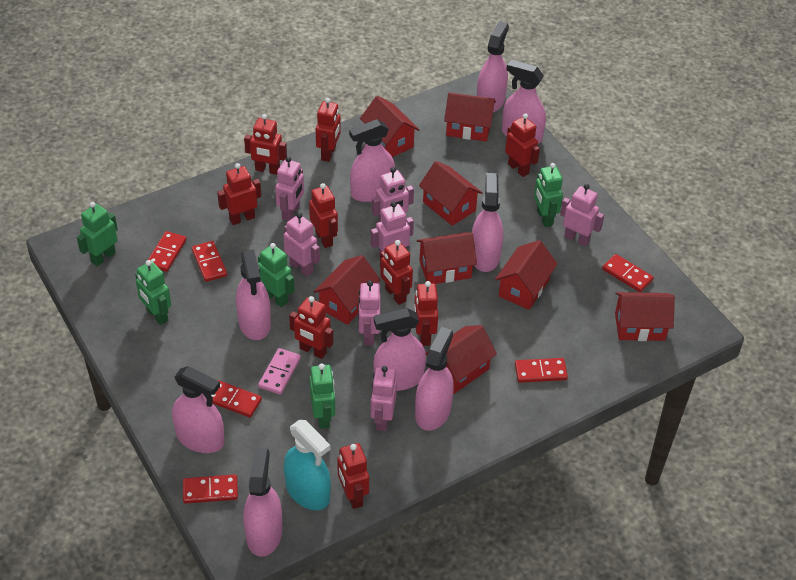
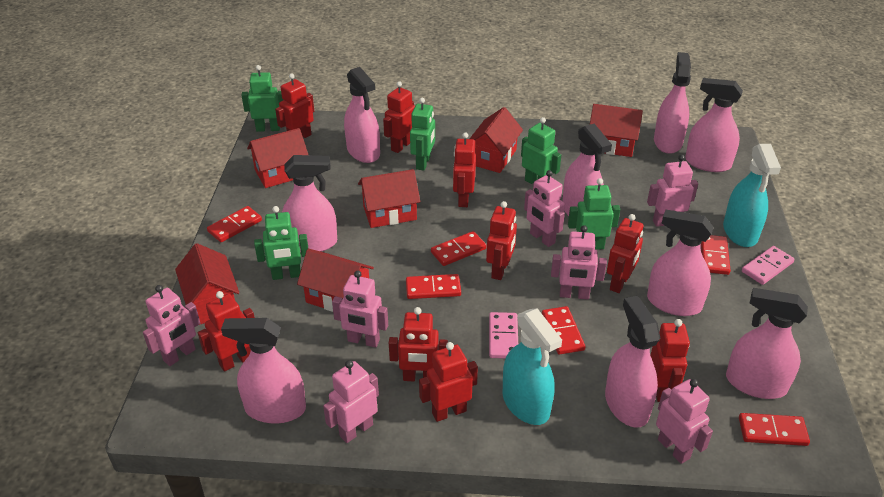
pink domino: [258,348,301,395] = 1 -> [489,312,518,359] [742,246,795,285] = 2
red house: [314,255,381,325] [360,96,419,157] [417,233,477,284] [419,161,483,226] [426,325,497,394] [444,92,496,142] [495,240,558,310] [615,292,675,341] = 8 -> [175,243,239,325] [247,128,308,188] [297,249,374,312] [358,169,420,228] [470,107,523,173] [590,104,643,157] = 6
turquoise spray bottle: [284,420,331,510] = 1 -> [503,308,562,425] [723,144,781,247] = 2

